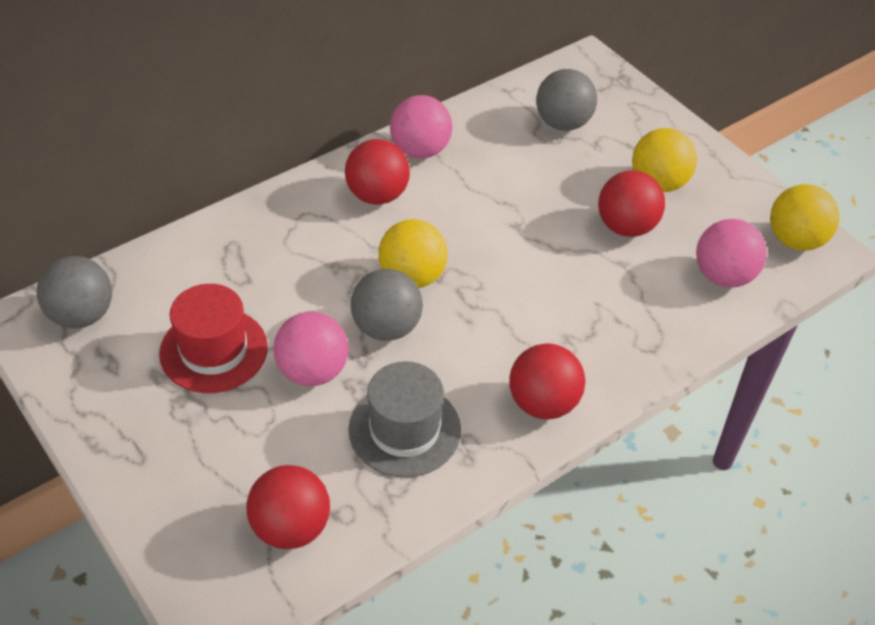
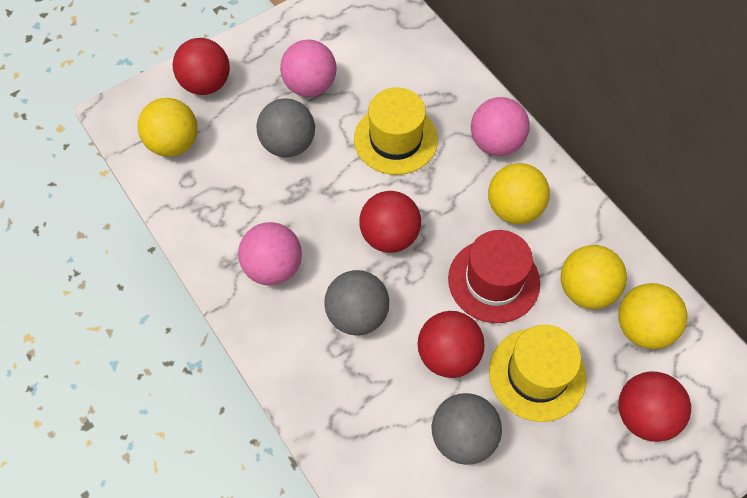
grey hat: [348,361,461,477] = 1 -> none = 0
yellow ball: [378,219,447,288] [632,128,697,192] [770,184,840,251] = 3 -> [138,98,198,157] [488,163,550,224] [561,245,627,309] [618,283,688,349] = 4
yellow hat: none = 0 -> [354,87,438,175] [489,325,586,422] = 2

